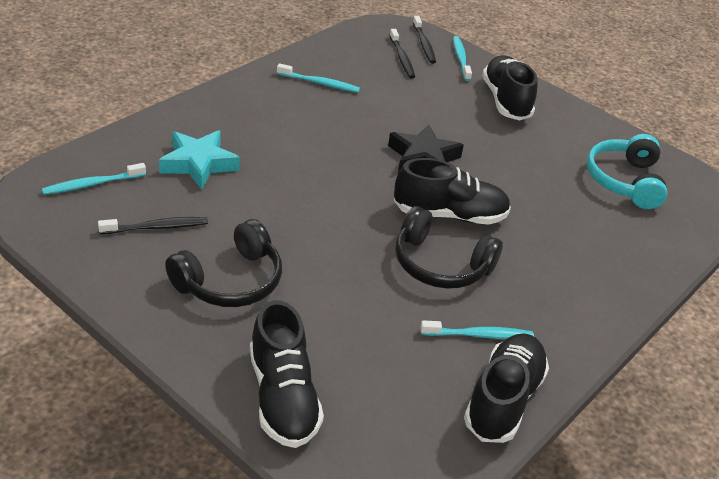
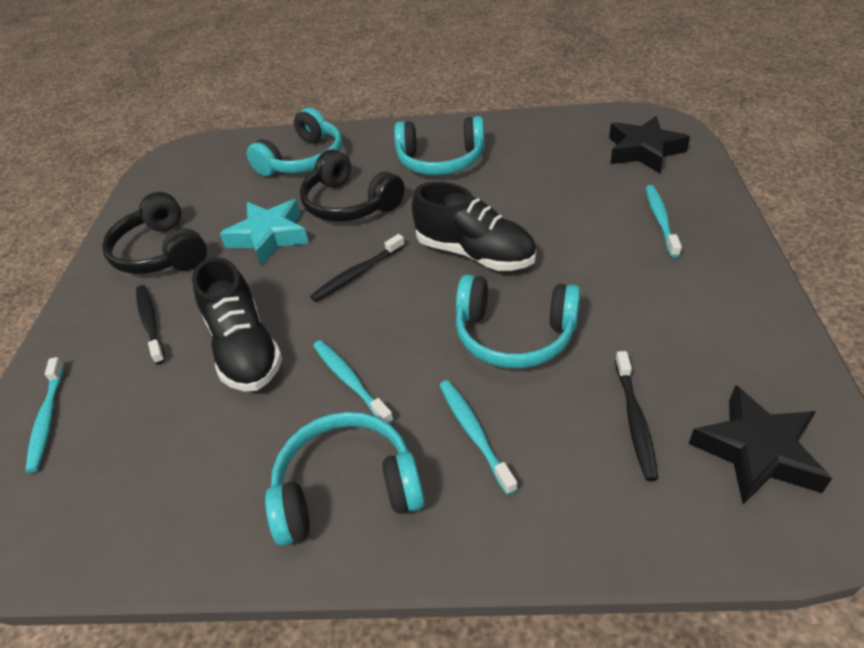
black shoe: [250,300,324,448] [394,158,511,225] [464,333,549,443] [482,55,537,120] = 4 -> [192,257,283,391] [412,182,536,271] = 2
black star: [388,124,464,173] = 1 -> [609,116,690,173] [689,385,832,504] = 2
turquoise headphones: [587,134,668,209] = 1 -> [247,108,342,176] [265,412,425,546] [394,116,485,175] [456,275,581,369] = 4

